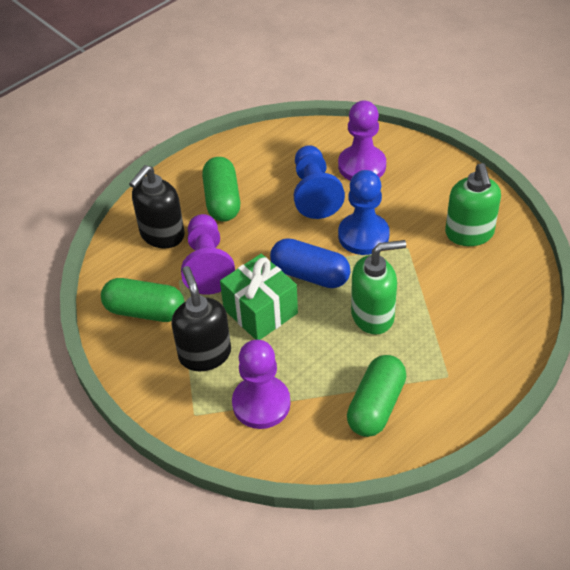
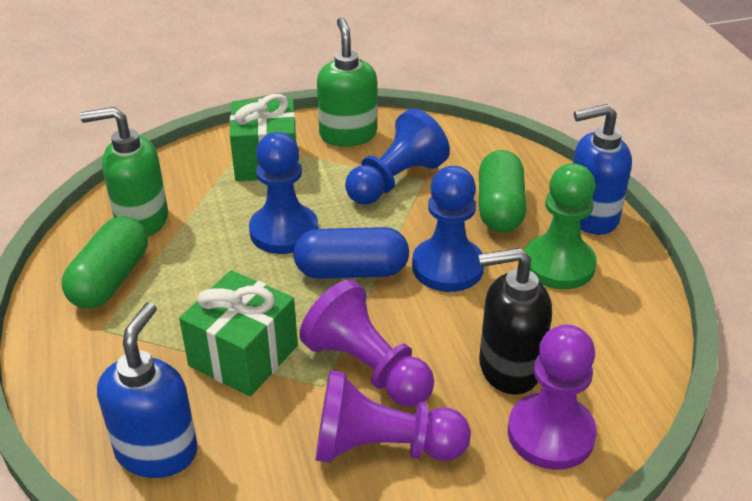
black soap dispenser: [129,165,185,248] [171,266,231,371] = 2 -> [478,248,552,395] = 1
blue pawn: [294,145,345,219] [338,170,390,255] = 2 -> [249,132,318,254] [345,109,450,205] [412,166,484,292] = 3
blue soap dispenser: none = 0 -> [97,302,198,478] [573,104,632,235] = 2
green capsule: [101,278,185,322] [202,157,240,221] [347,355,406,437] = 3 -> [62,216,148,309] [479,150,527,233] = 2
green gift: [220,254,298,340] = 1 -> [179,270,298,396] [230,94,297,181] = 2
green pawn: none = 0 -> [524,163,597,289] = 1

